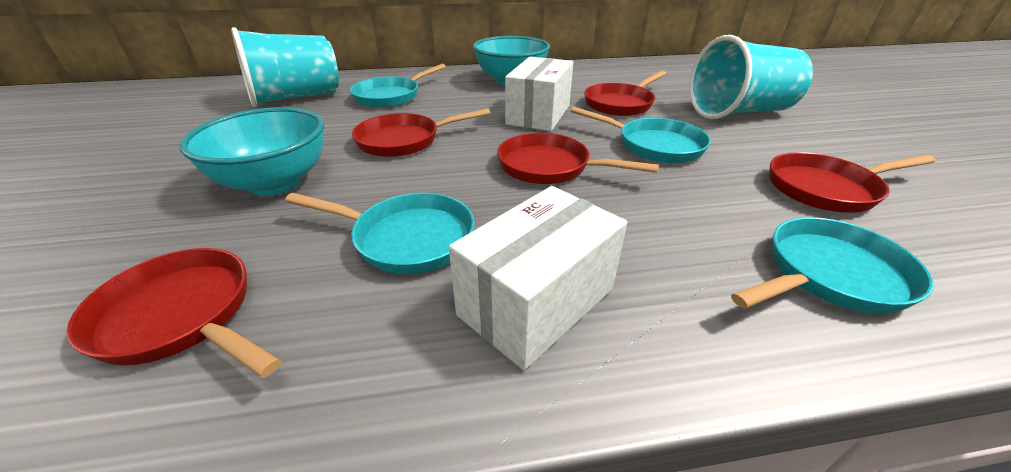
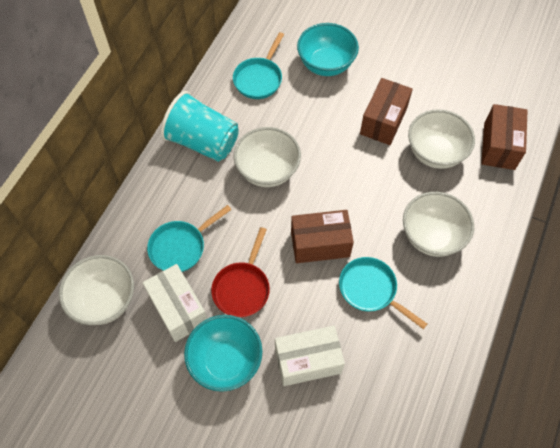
brown box: none = 0 -> [291,210,354,263] [360,78,413,145] [481,104,528,170] = 3
red pan: [67,248,281,378] [352,108,490,157] [497,133,659,184] [584,71,666,116] [769,152,936,213] = 5 -> [211,227,270,317] = 1
turquoise cup: [231,27,339,107] [689,35,813,119] = 2 -> [160,91,239,162] = 1
turquoise pan: [285,193,475,274] [350,64,446,108] [571,107,711,163] [731,217,933,314] = 4 -> [147,205,231,272] [233,32,284,99] [339,257,427,329] = 3
white bowl: none = 0 -> [59,255,134,325] [234,127,301,187] [403,192,474,257] [408,109,475,169] = 4

